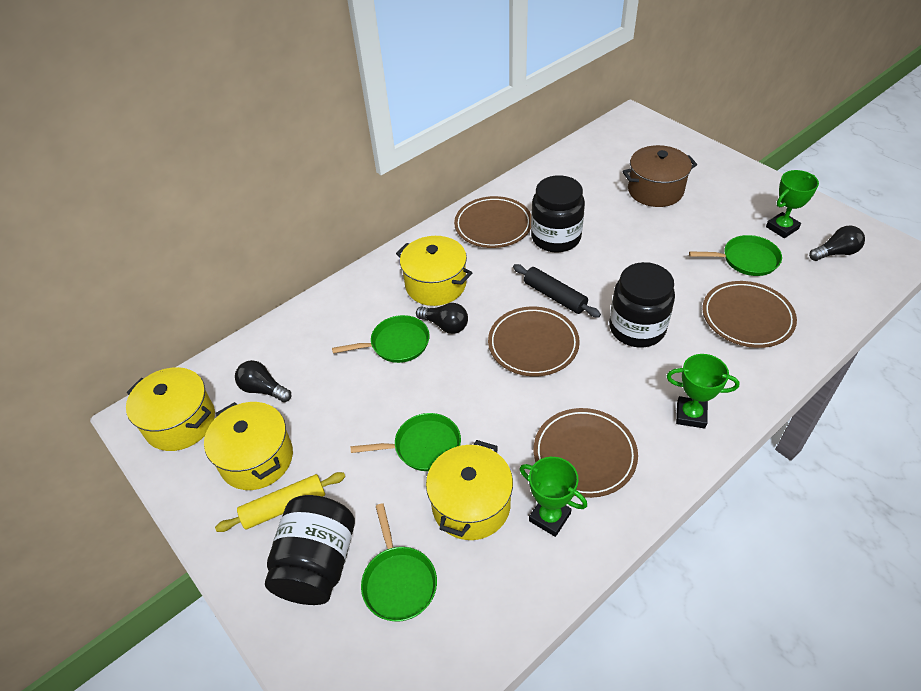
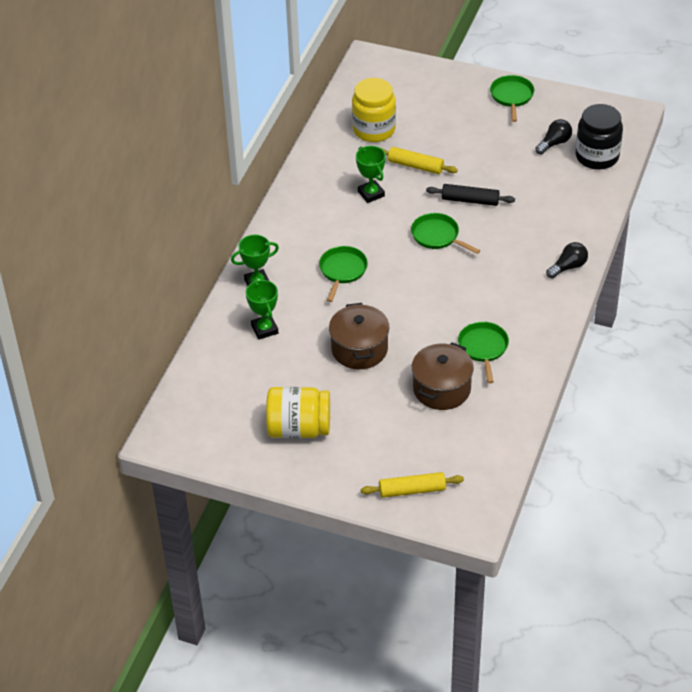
black jar: [265,495,355,605] [531,175,585,252] [609,262,675,347] = 3 -> [576,104,623,170] = 1
black light bulb: [235,360,292,402] [416,303,468,334] [809,225,865,261] = 3 -> [535,119,572,155] [546,242,588,279] = 2
brown plate: [454,196,531,248] [488,307,580,376] [534,408,638,498] [702,281,797,348] = 4 -> none = 0
brown pot: [622,145,697,207] = 1 -> [329,303,389,369] [412,342,474,410] = 2
yellow jar: none = 0 -> [266,387,330,438] [352,78,396,142] = 2
yellow pot: [126,367,215,451] [204,402,293,490] [396,236,472,306] [426,440,513,540] = 4 -> none = 0
yellow rolling pin: [215,472,345,532] = 1 -> [361,472,464,498] [381,147,458,174] = 2

